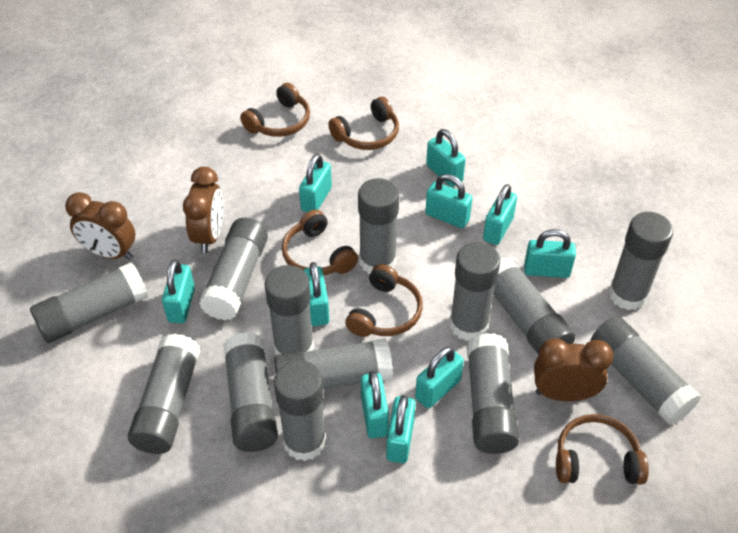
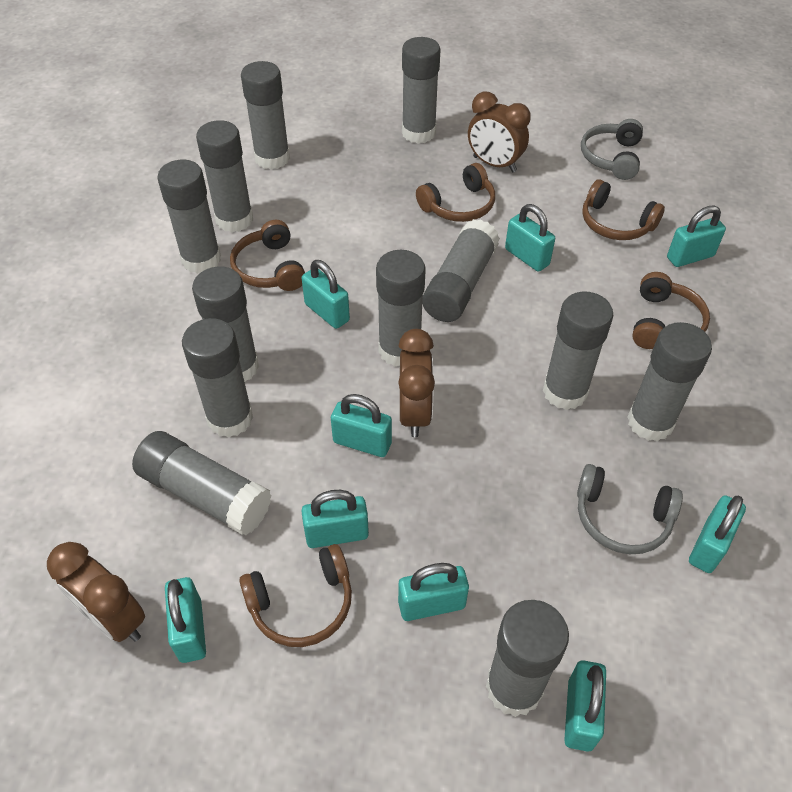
grey glue stick: [30,262,148,343] [128,334,201,454] [199,218,268,320] [223,332,278,452] [264,265,314,355] [274,338,393,389] [274,360,326,461] [358,178,399,274] [450,242,500,341] [467,333,519,454] [493,257,576,355] [590,316,701,425] [609,212,673,310] = 13 -> [132,431,272,535] [157,159,221,274] [182,318,253,438] [192,266,259,382] [196,120,253,232] [241,61,290,170] [376,250,426,367] [402,37,440,144] [422,219,500,322] [486,600,569,717] [543,292,613,410] [627,322,712,441] = 12
grey headphones: none = 0 -> [577,464,683,554] [581,119,643,180] = 2
turquoise padlock: [162,259,195,323] [299,154,332,212] [304,262,329,326] [361,371,389,438] [386,395,416,463] [415,347,464,408] [426,129,466,187] [426,174,472,228] [483,184,517,245] [524,229,576,278] = 10 -> [165,577,206,663] [301,490,369,548] [302,260,350,329] [331,394,392,457] [398,563,469,621] [505,204,555,272] [564,660,606,752] [667,205,726,267] [689,495,746,573] = 9

